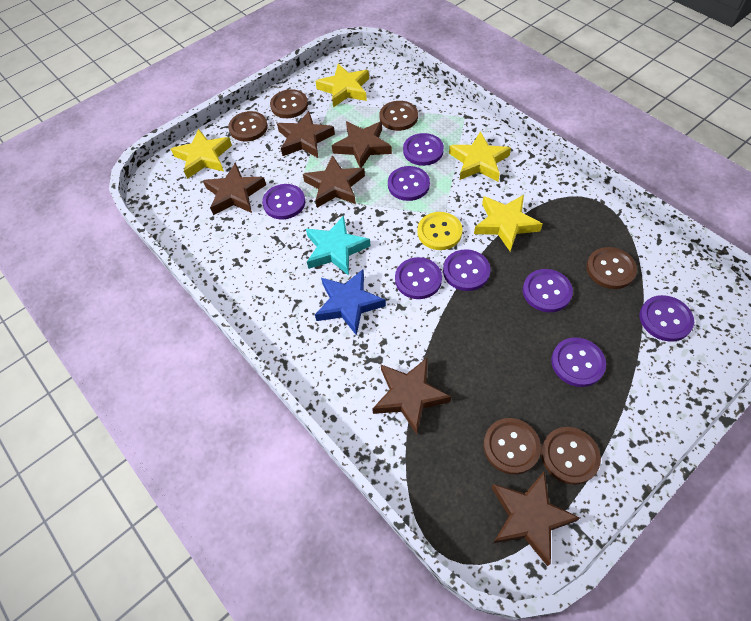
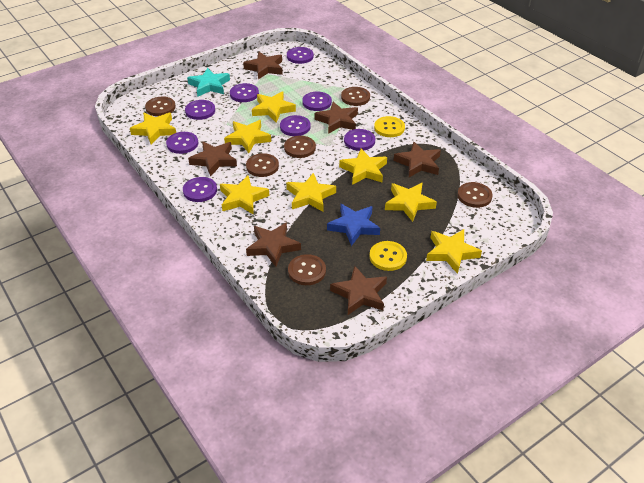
yellow button: [417,212,463,250] = 1 -> [369,241,407,271] [374,116,405,137] = 2
yellow star: [171,129,232,179] [315,64,369,108] [449,131,511,181] [474,195,543,251] = 4 -> [130,113,176,145] [220,175,269,215] [224,120,271,153] [252,91,296,123] [286,173,336,211] [339,148,387,185] [385,182,437,222] [426,229,482,274] = 8

